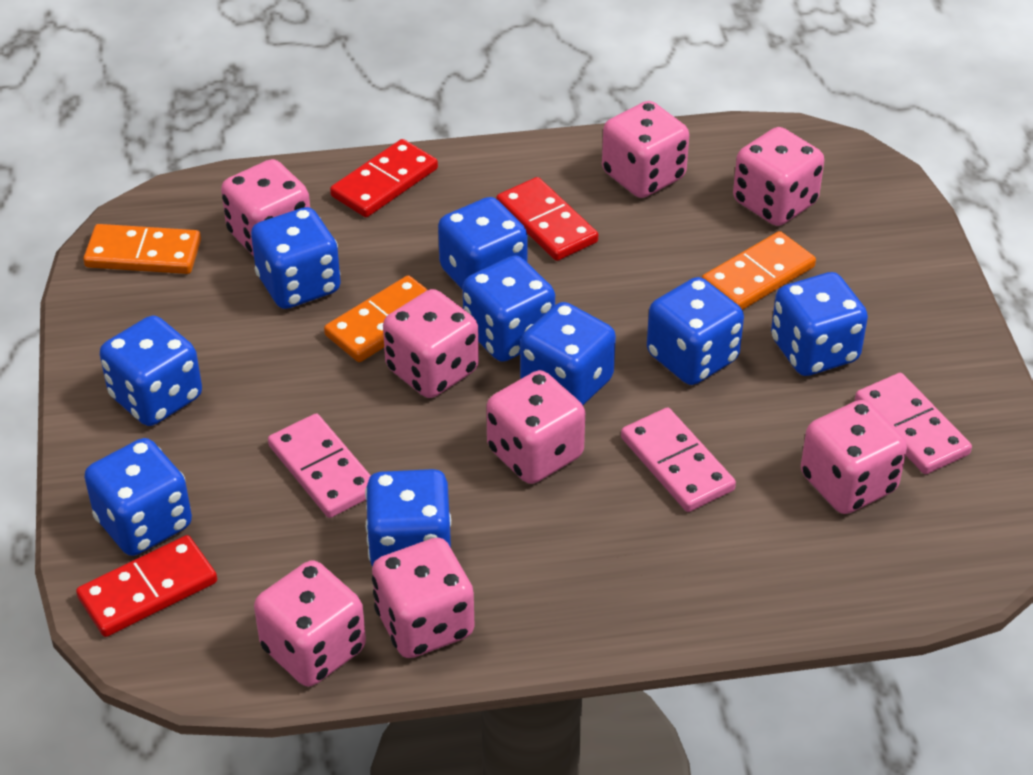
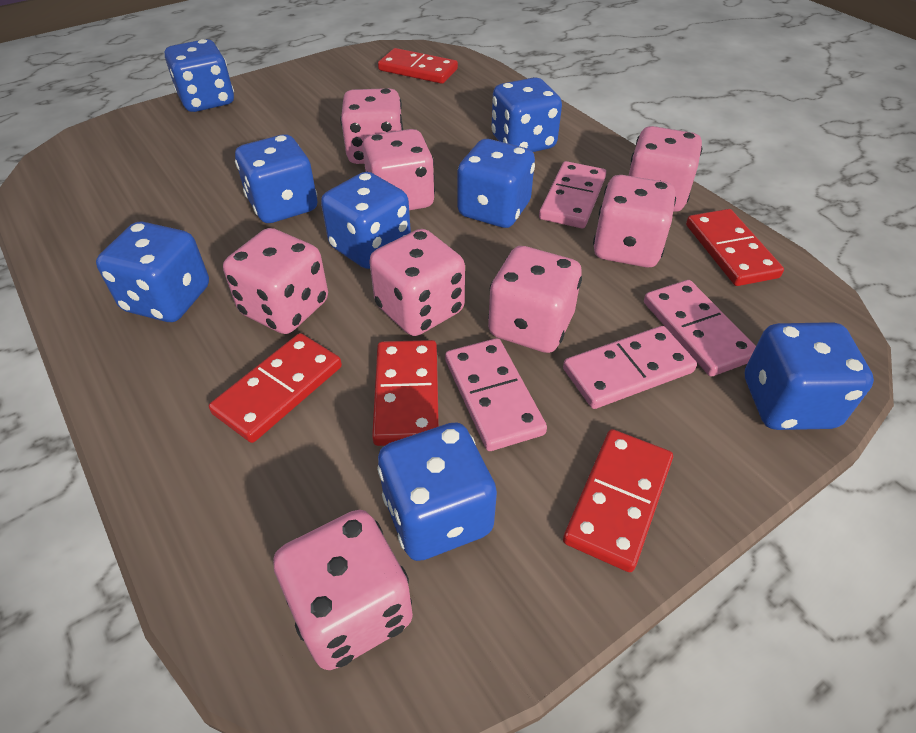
blue dice: [84,438,192,556] [100,316,202,426] [251,207,341,309] [365,469,451,567] [438,197,528,290] [463,256,555,362] [520,302,616,405] [647,277,744,385] [771,272,868,376] = 9 -> [96,222,209,322] [165,39,234,112] [235,134,317,223] [321,172,411,269] [377,422,497,561] [457,139,535,228] [491,77,562,152] [745,322,874,430] = 8
orange domino: [83,224,201,274] [324,275,428,362] [702,231,816,310] = 3 -> none = 0
pink domino: [268,414,371,518] [621,407,736,512] [855,373,972,474] = 3 -> [445,338,547,451] [539,161,606,228] [563,326,697,409] [644,280,756,376] = 4
red domino: [76,535,217,637] [330,139,438,217] [496,177,598,261] = 3 -> [209,333,342,443] [372,340,439,446] [378,48,458,84] [563,429,673,572] [686,209,784,286] = 5

